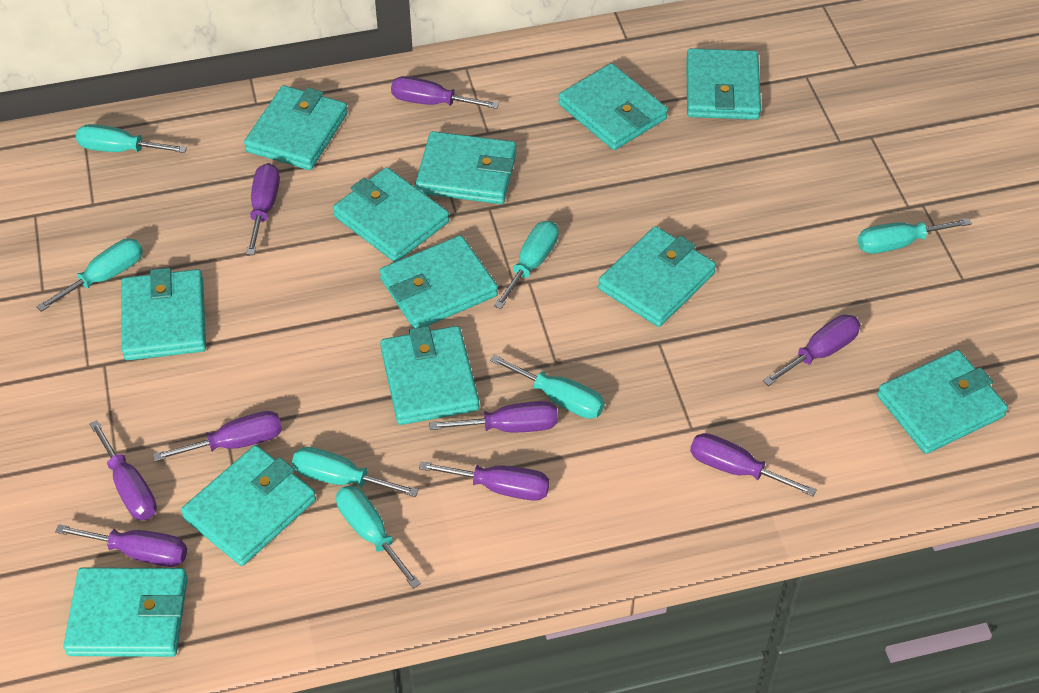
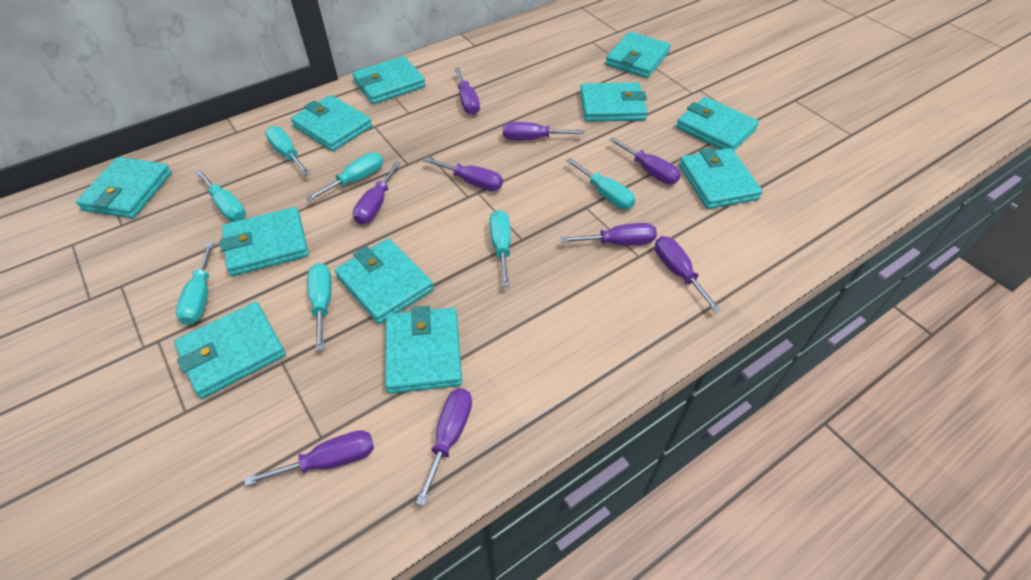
turquoise wallet: [63,567,188,657] [121,268,206,360] [181,445,316,566] [244,85,348,170] [333,167,449,262] [380,235,498,328] [380,326,479,425] [415,131,516,204] [558,63,668,150] [598,226,716,327] [686,48,761,120] [877,350,1008,454] = 12 -> [76,157,172,219] [174,302,286,399] [220,207,309,276] [291,95,372,151] [335,238,434,324] [352,56,426,104] [385,306,462,394] [580,82,648,122] [605,32,671,78] [676,97,759,151] [679,148,763,209] = 11

